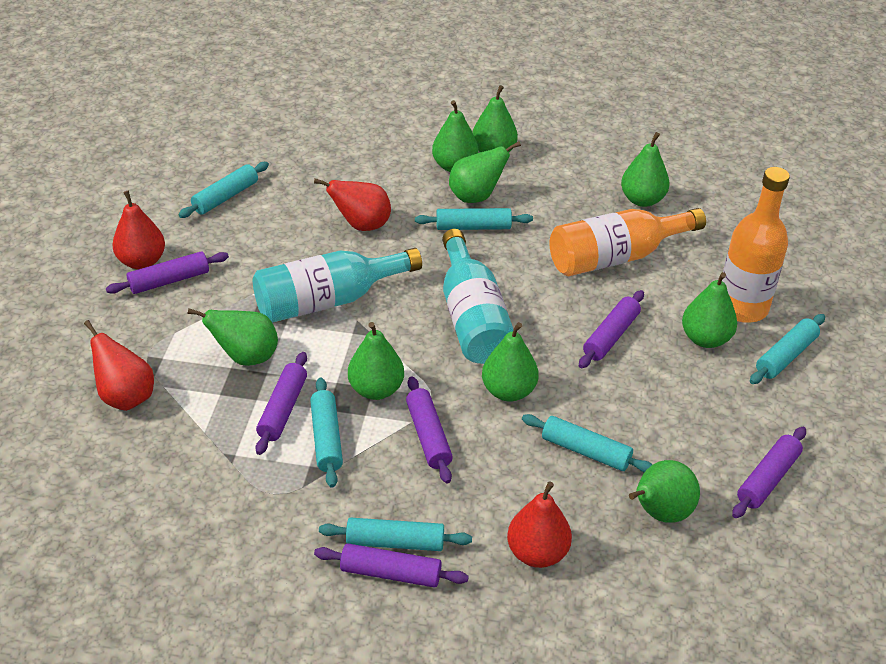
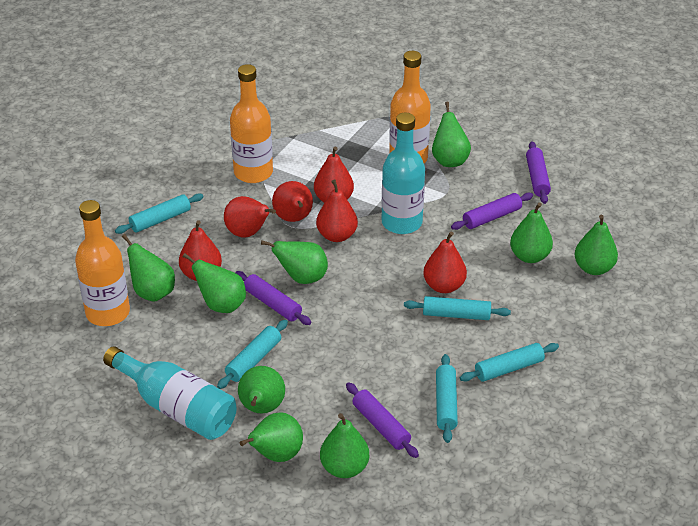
orange bottle: [550,208,706,276] [722,167,790,323] = 2 -> [75,200,130,326] [230,64,273,183] [389,51,431,163] = 3
purple rolling pin: [106,252,229,294] [255,352,307,455] [314,543,469,588] [406,376,453,483] [579,290,644,368] [732,427,806,518] = 6 -> [235,271,311,325] [346,382,419,458] [451,193,533,230] [526,142,551,204] = 4
red pear: [84,320,154,411] [112,191,165,269] [314,178,391,231] [507,481,572,568] = 4 -> [179,220,222,281] [224,196,276,238] [272,181,313,222] [314,146,354,203] [316,180,358,242] [423,231,467,293] = 6
turquoise rolling pin: [179,162,269,218] [310,377,343,488] [319,518,472,551] [415,208,533,230] [522,414,652,472] [750,314,825,384] = 6 -> [115,193,204,234] [217,320,288,389] [404,296,511,320] [436,354,458,443] [460,343,559,382] = 5

